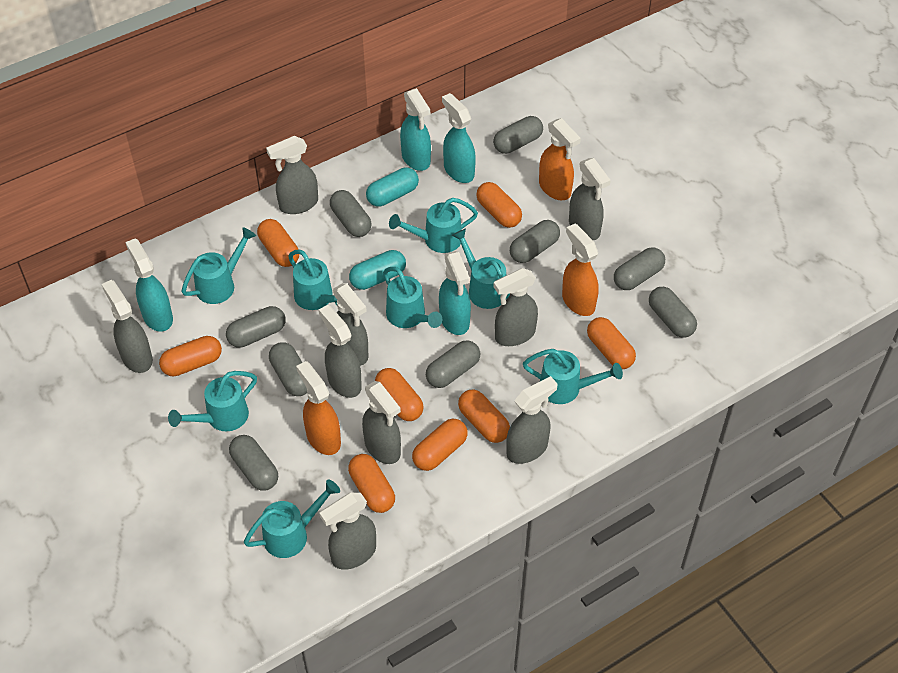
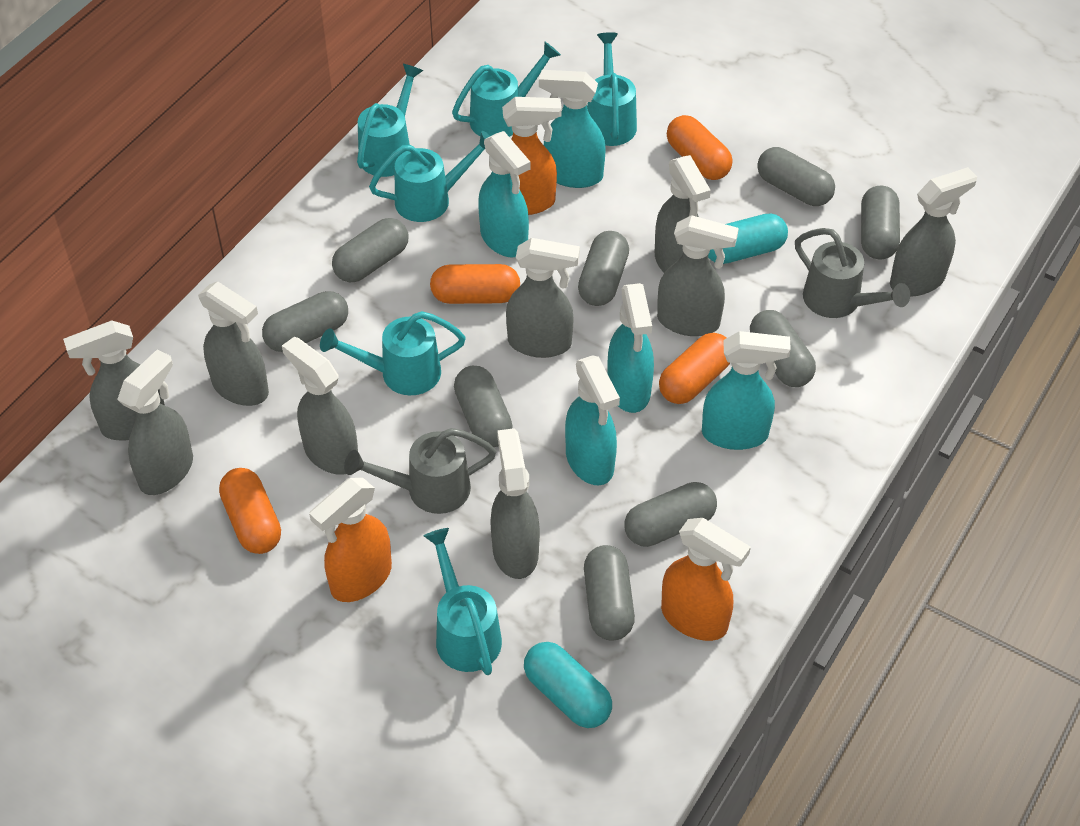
grey watering can: none = 0 -> [344,428,496,514] [795,228,910,318] = 2
orange capsule: [159,336,222,376] [257,219,299,267] [348,454,395,513] [375,368,424,421] [412,419,468,471] [458,390,510,443] [476,182,522,228] [587,317,636,369] = 8 -> [219,468,281,554] [430,264,520,304] [659,333,730,404] [667,115,733,180] = 4
turquoise spray bottle: [125,238,173,332] [400,88,431,171] [439,251,471,335] [442,93,476,183] = 4 -> [478,131,531,257] [539,70,605,188] [565,355,620,485] [607,283,654,413] [702,331,791,450] = 5
turquoise watering can: [168,371,257,431] [181,227,256,304] [244,480,340,558] [288,249,337,310] [383,267,442,328] [389,198,478,253] [452,228,510,309] [523,349,623,404] = 8 -> [320,311,466,395] [357,64,423,177] [369,131,490,222] [424,528,502,675] [452,41,561,137] [587,32,637,146] = 6

